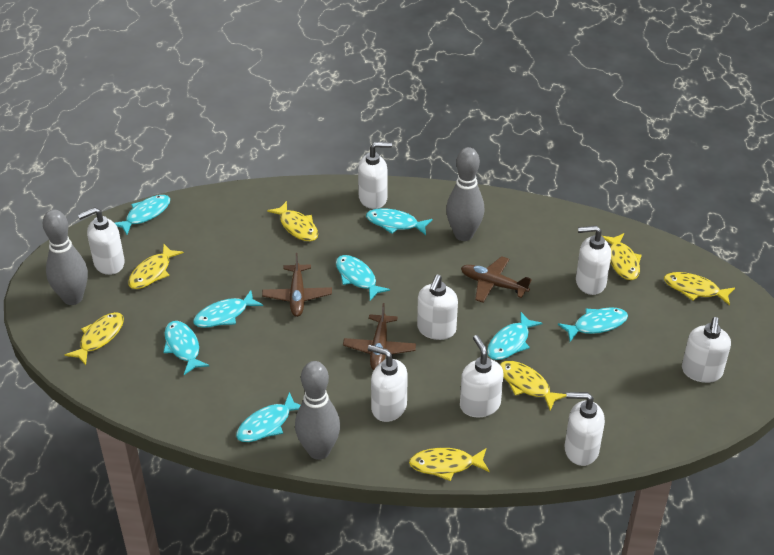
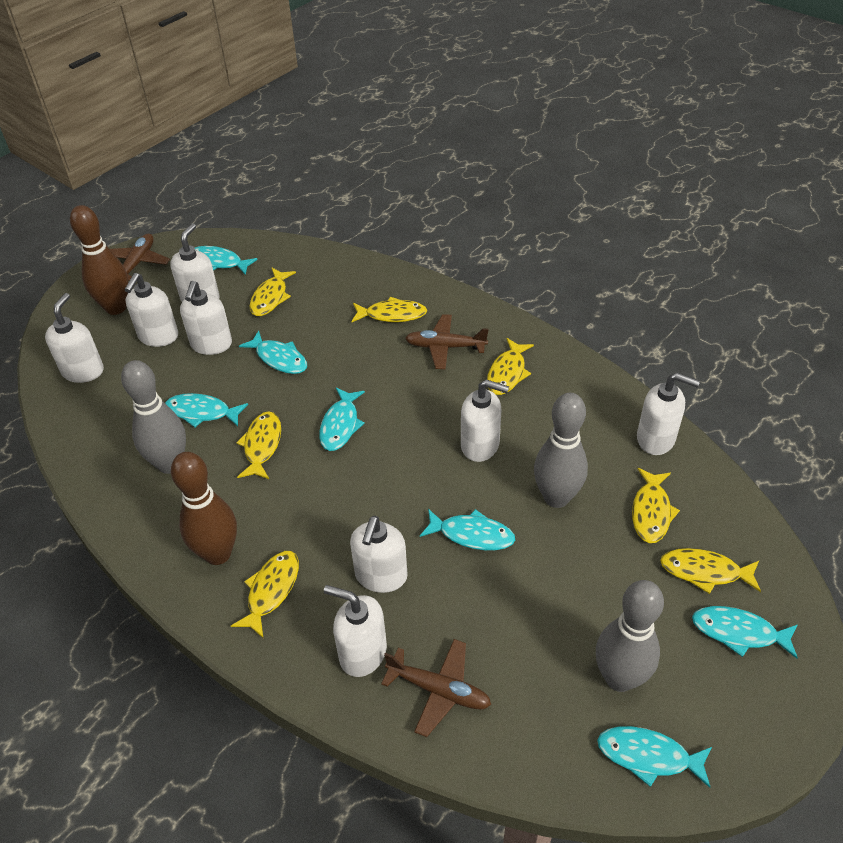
brown bowling pin: none = 0 -> [70,205,128,315] [171,452,237,565] = 2
turquoise fish: [115,195,170,235] [163,321,209,375] [193,290,263,328] [236,392,301,442] [336,255,390,301] [366,208,432,235] [487,312,542,360] [558,307,628,342] = 8 -> [165,393,248,427] [195,246,258,275] [239,330,307,374] [319,388,365,451] [420,509,515,550] [597,726,712,788] [692,606,798,659] = 7

